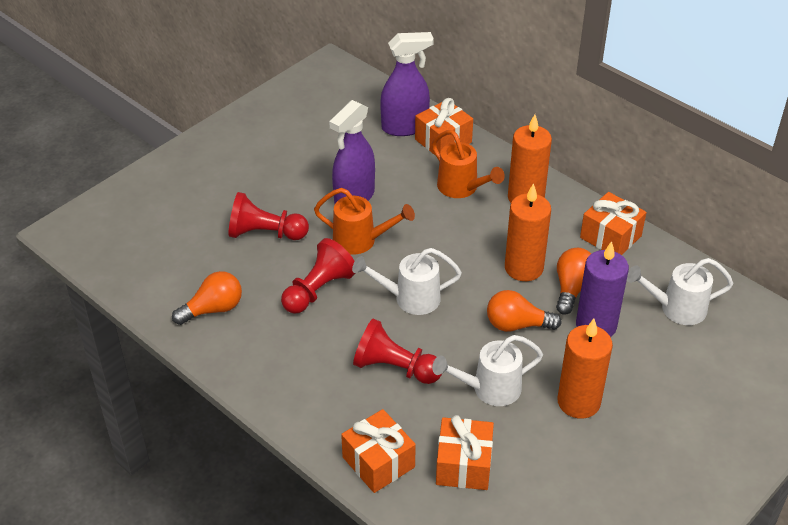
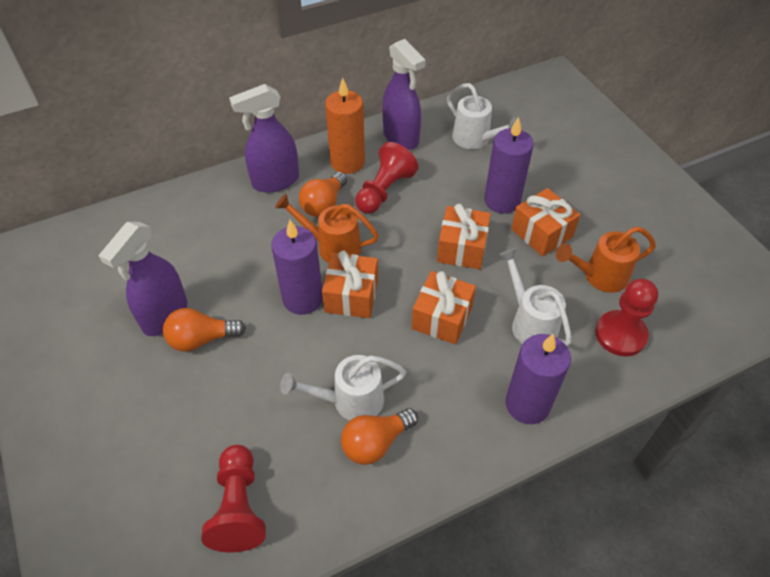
orange candle: [505,183,551,281] [508,114,552,203] [557,319,613,419] = 3 -> [325,78,365,174] = 1
purple candle: [576,241,629,337] = 1 -> [271,220,323,315] [484,117,534,214] [505,334,571,424] = 3
purple spray bottle: [329,100,375,203] [380,32,434,136] = 2 -> [99,222,187,336] [229,84,299,193] [382,39,426,150] = 3

